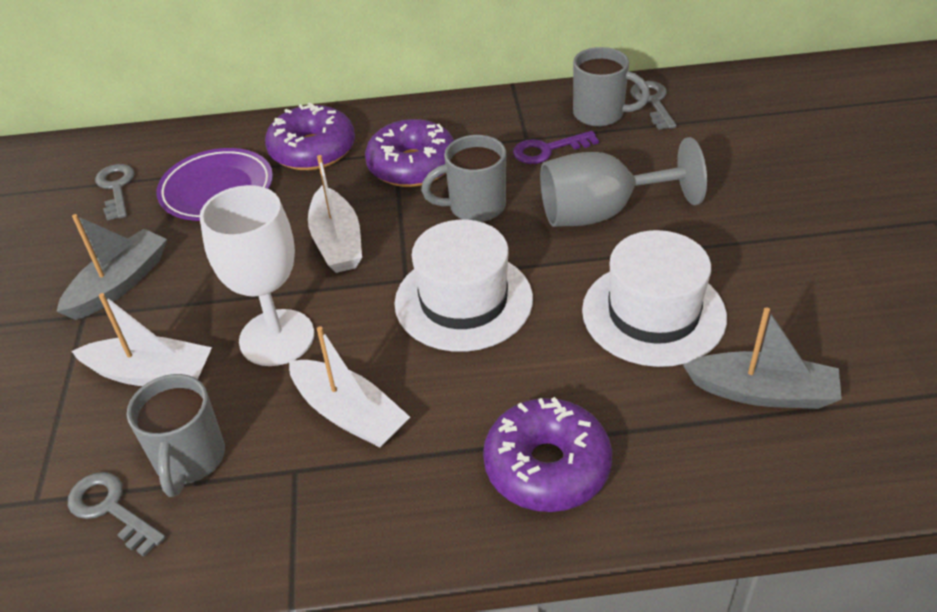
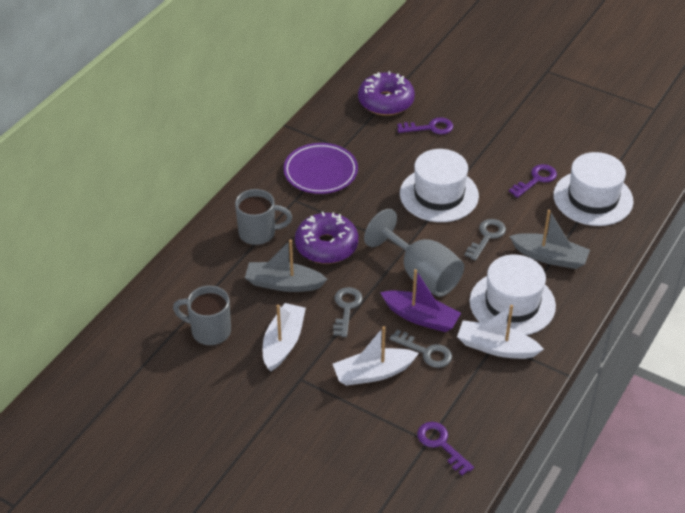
grey mug: [127,374,225,497] [421,135,506,222] [573,47,650,127] = 3 -> [173,286,231,345] [235,189,292,245] = 2
purple boat: none = 0 -> [380,269,461,332] = 1
purple donut: [265,103,355,170] [365,119,454,187] [483,397,612,512] = 3 -> [295,212,358,264] [358,71,415,116] = 2
purple key: [513,131,599,164] = 1 -> [397,117,453,134] [417,422,474,476] [509,164,557,198] = 3
white goblet: [199,185,314,366] = 1 -> none = 0
white hat: [394,220,533,352] [582,230,727,367] = 2 -> [400,149,479,222] [470,255,556,335] [553,152,634,226] = 3

